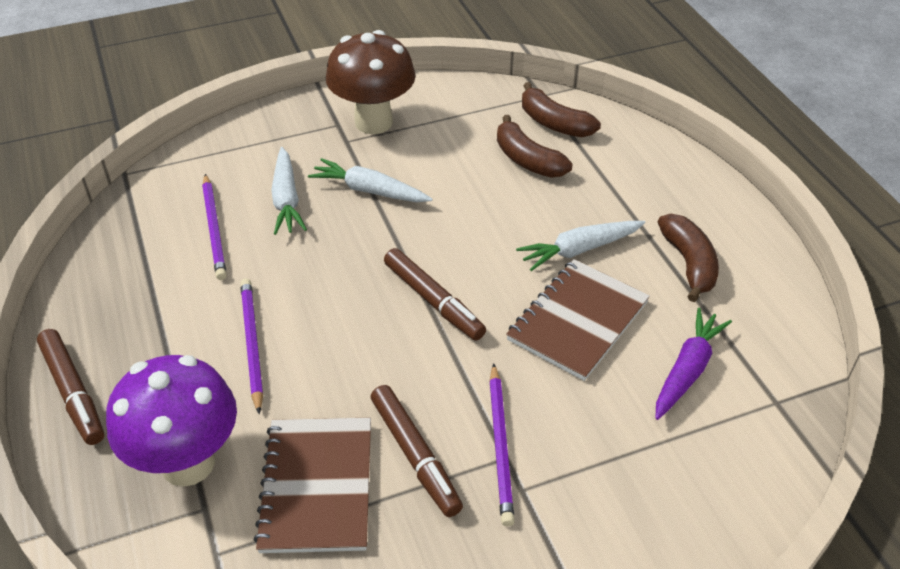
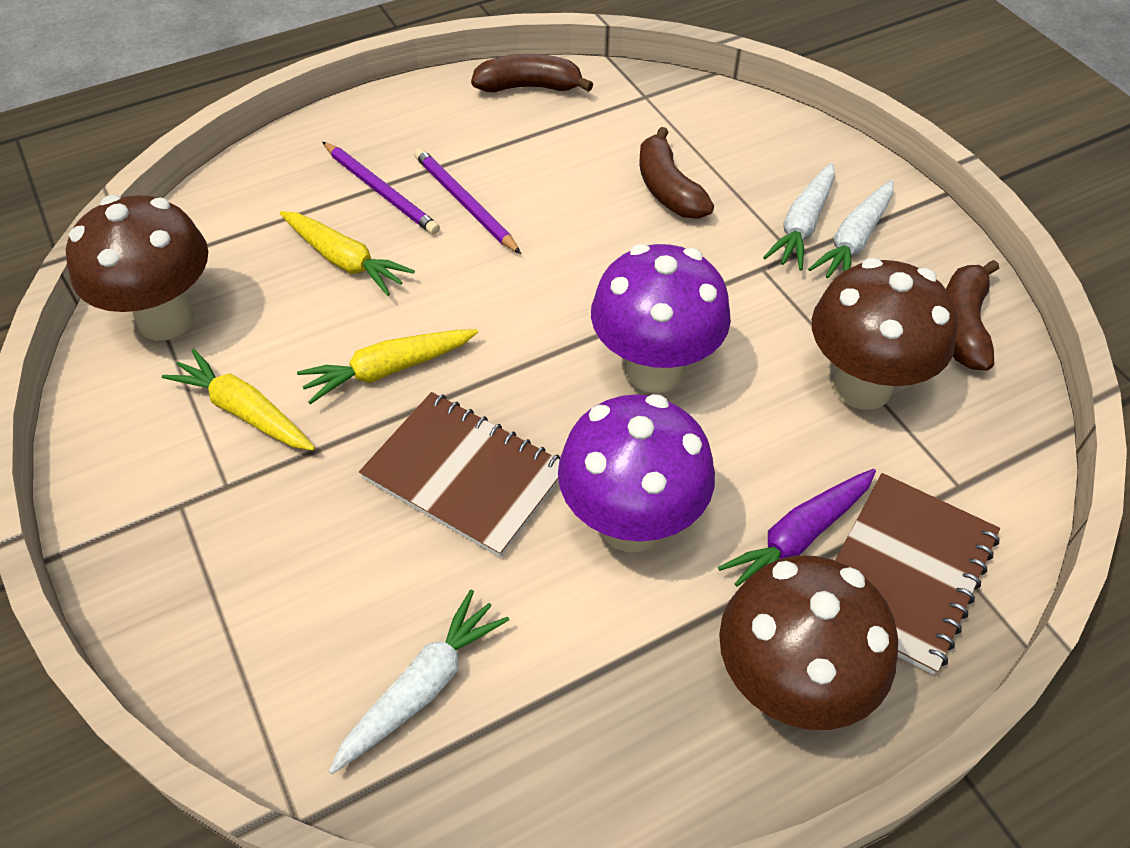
brown marker: [37,329,104,445] [371,385,463,517] [384,248,486,341] = 3 -> none = 0
brown mushroom: [326,30,416,134] = 1 -> [66,195,208,341] [719,556,898,730] [812,258,958,410] = 3
purple mushroom: [106,355,237,487] = 1 -> [558,394,715,552] [591,244,731,393] = 2
purple pencil: [202,174,227,280] [240,279,263,414] [489,363,515,526] = 3 -> [322,142,440,235] [414,148,521,254] = 2
yellow carrot: none = 0 -> [162,349,315,450] [279,211,415,296] [297,329,478,404] = 3

